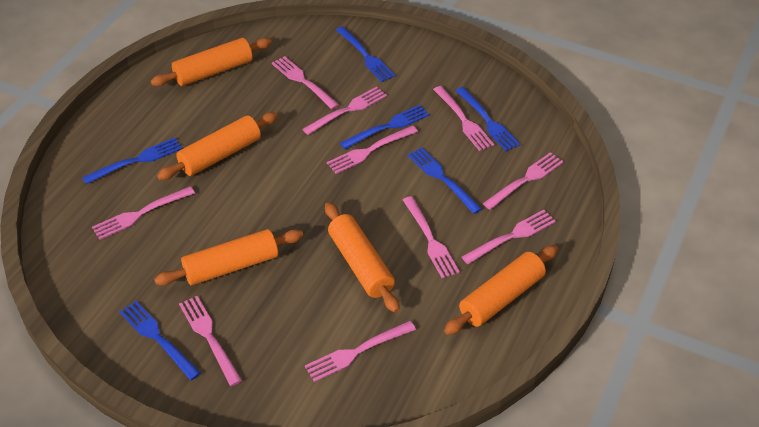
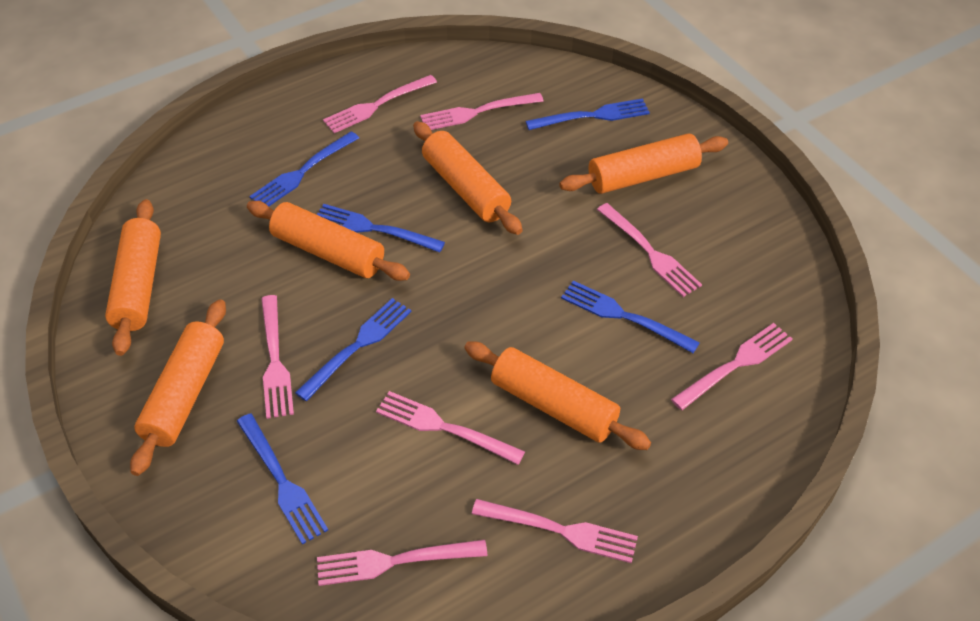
orange rolling pin: [151,38,272,86] [154,229,303,286] [157,112,278,180] [325,202,400,313] [444,245,558,335] = 5 -> [105,199,161,356] [130,299,226,476] [247,201,410,281] [413,121,523,235] [464,341,651,450] [559,133,728,194] = 6
pink fork: [92,186,195,240] [179,296,242,386] [272,56,339,109] [302,87,387,135] [305,321,416,382] [327,126,418,174] [403,196,460,278] [433,86,494,151] [462,210,556,264] [483,152,564,210] = 10 -> [261,295,294,419] [317,540,488,586] [323,75,437,133] [376,391,525,465] [420,93,543,130] [472,499,638,563] [597,203,702,297] [671,323,792,410] = 8

